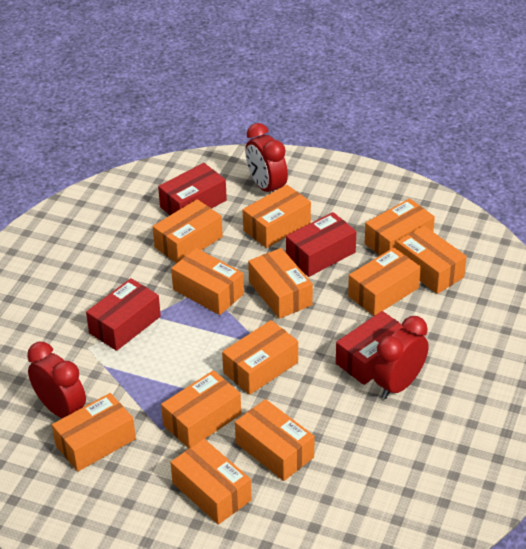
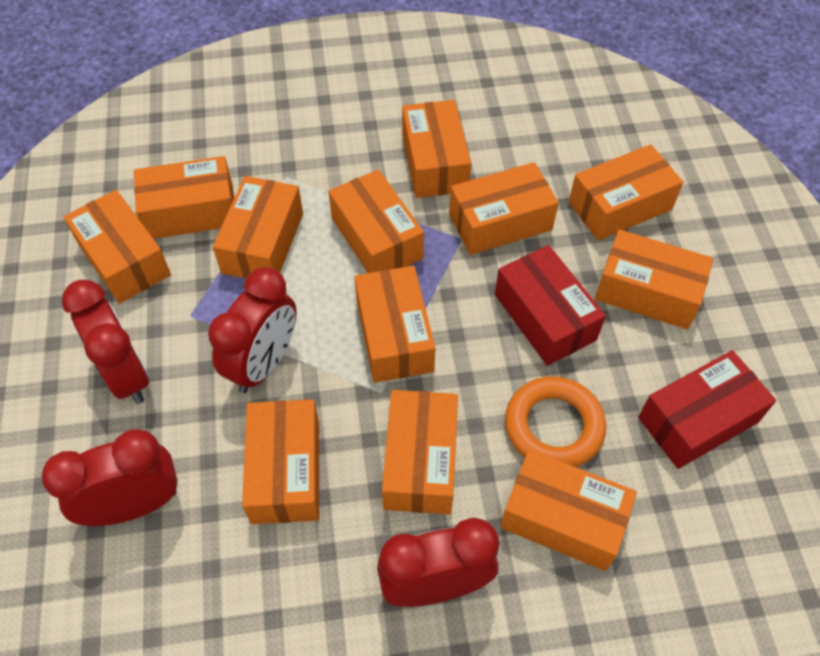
orange ring: none = 0 -> [505,376,606,467] = 1
red box: [86,278,161,351] [158,163,227,215] [286,212,356,277] [336,311,404,385] = 4 -> [495,245,606,366] [638,350,776,469] = 2
red clock: [27,342,86,418] [245,123,288,192] [373,316,429,399] = 3 -> [42,429,178,526] [62,280,149,404] [208,267,297,393] [377,517,499,607] = 4

